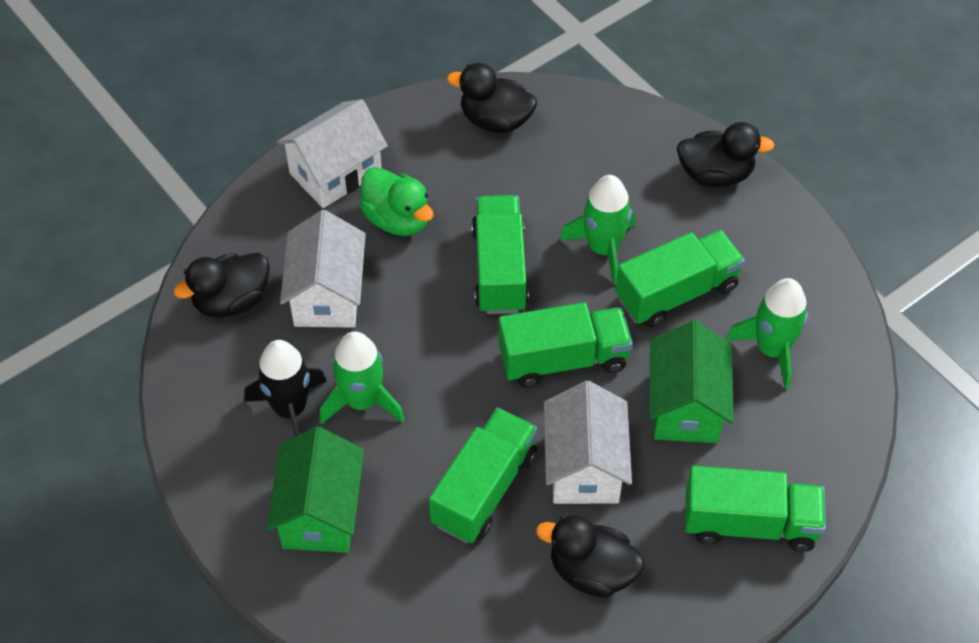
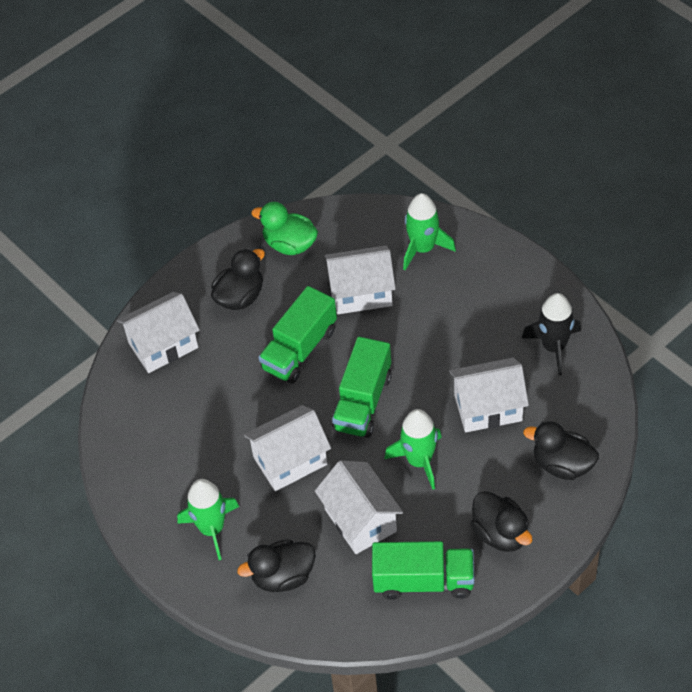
green house: [266,427,364,553] [649,320,734,443] = 2 -> none = 0
green truck: [429,407,537,543] [472,195,529,314] [499,302,633,388] [615,230,745,327] [685,466,826,552] = 5 -> [258,286,337,384] [332,337,392,438] [372,541,475,600] = 3
white house: [277,99,388,208] [280,210,366,328] [544,381,632,504] = 3 -> [117,292,200,373] [244,405,331,491] [315,461,403,554] [325,246,396,314] [449,358,529,432] = 5

